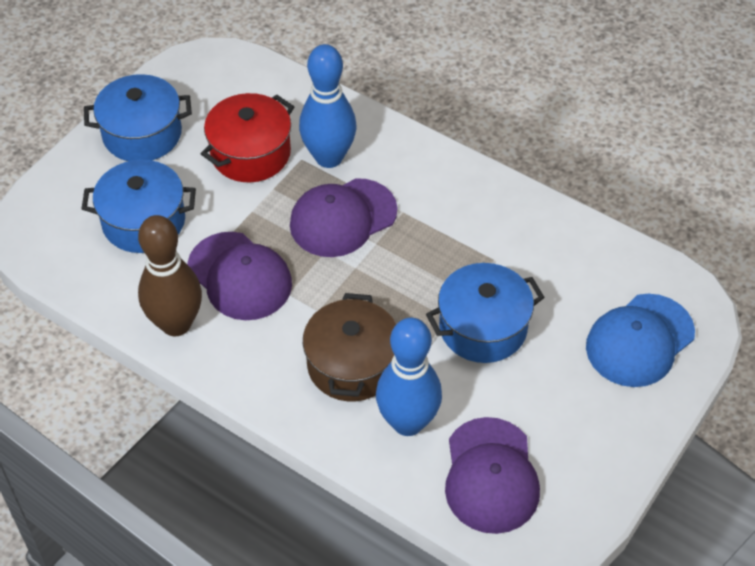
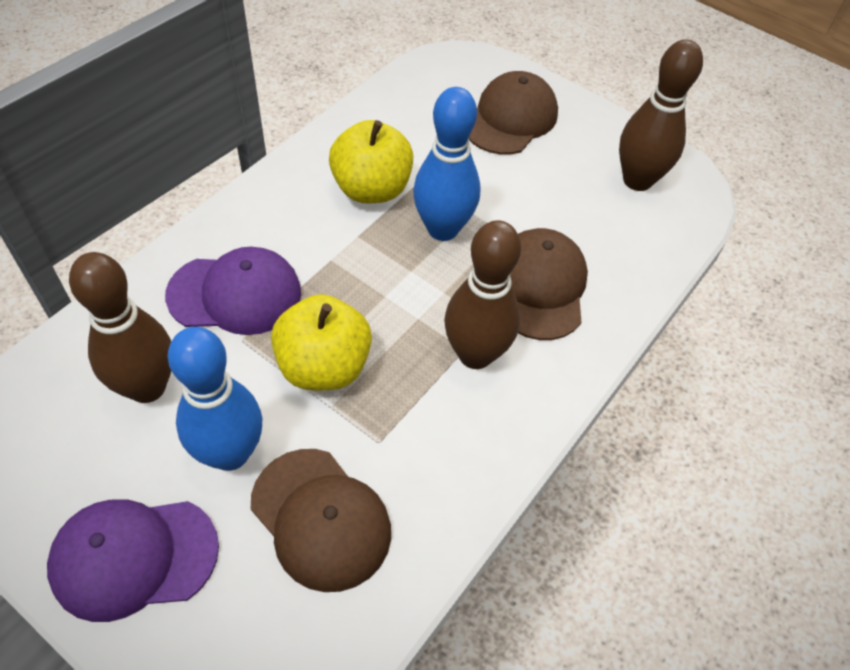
blue cap: [586,294,695,387] = 1 -> none = 0
blue pot: [82,160,196,253] [84,74,192,161] [426,263,545,363] = 3 -> none = 0
brown bowling pin: [138,215,202,336] = 1 -> [69,252,171,403] [444,220,521,369] [619,39,703,191] = 3
brown cap: none = 0 -> [251,449,391,592] [469,71,558,155] [510,228,588,340] = 3
brown pot: [303,293,396,401] = 1 -> none = 0
purple cap: [187,232,292,320] [290,178,397,257] [445,417,540,534] = 3 -> [47,500,219,622] [165,247,301,335] = 2
red pot: [201,93,294,182] = 1 -> none = 0
yellow apple: none = 0 -> [271,294,372,390] [329,120,413,203] = 2

